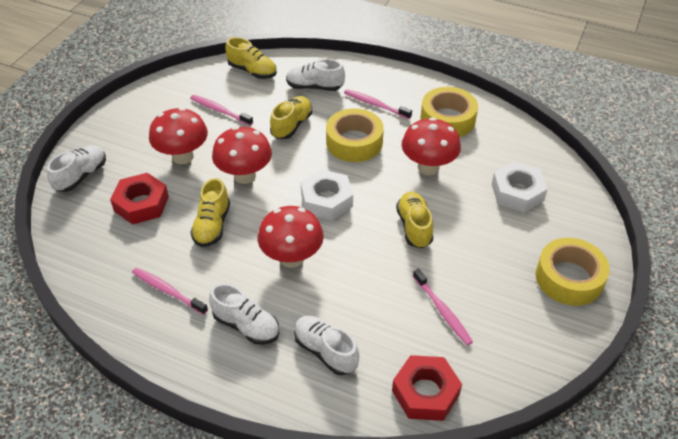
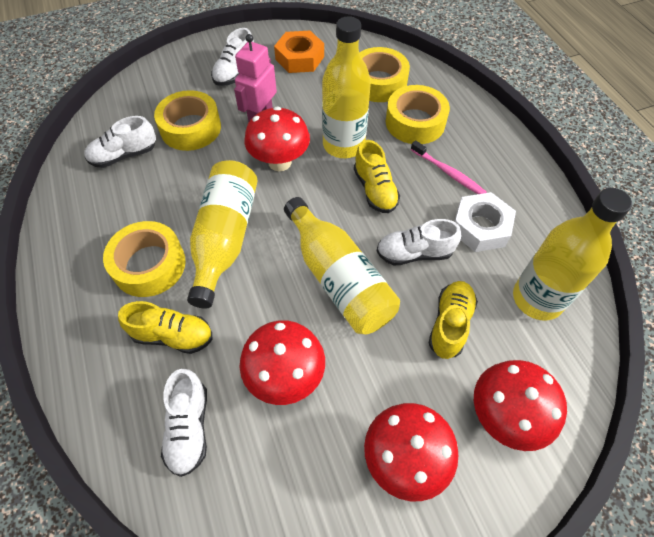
orange nut: none = 0 -> [274,31,324,73] = 1
pink robot: none = 0 -> [234,34,277,122] = 1
pink toothbrush: [132,267,208,315] [190,95,253,126] [344,89,412,119] [413,269,473,346] = 4 -> [411,140,487,194] = 1
red nut: [110,173,169,225] [392,355,462,421] = 2 -> none = 0
white nut: [301,169,353,220] [492,161,548,213] = 2 -> [454,192,516,252] = 1
yellow bottle: none = 0 -> [187,160,258,308] [284,197,400,334] [322,16,371,158] [513,188,632,320] = 4
yellow shoe: [190,178,230,247] [225,37,277,79] [270,96,312,139] [396,192,433,248] = 4 -> [118,301,212,354] [354,140,400,213] [429,281,478,359] = 3
yellow tape: [326,108,384,162] [421,87,478,137] [536,238,610,306] = 3 -> [103,221,186,297] [154,90,221,151] [359,47,410,102] [386,85,450,144] = 4

